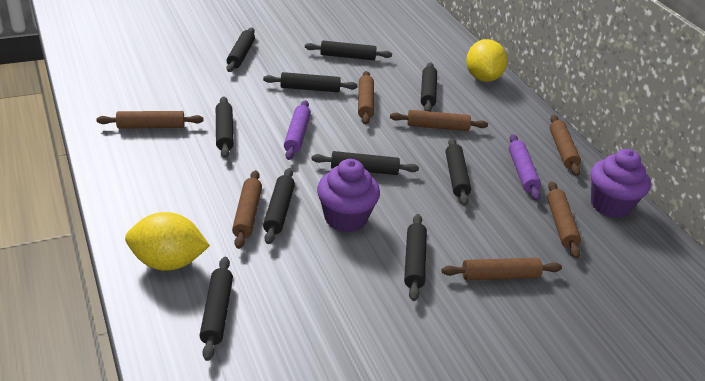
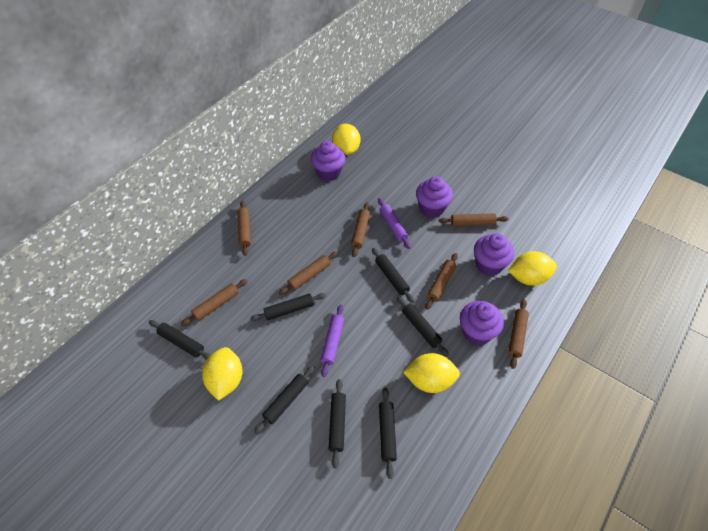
black rolling pin: [200,257,233,361] [216,96,234,158] [226,27,255,72] [263,72,358,92] [263,168,295,244] [305,41,392,60] [311,151,419,175] [404,214,427,301] [421,62,437,111] [446,138,471,206] = 10 -> [149,320,211,360] [251,293,326,321] [254,365,315,434] [329,379,346,468] [372,248,414,303] [379,388,397,479] [397,296,449,357] = 7
purple cupcake: [317,159,380,232] [591,149,651,218] = 2 -> [311,141,345,181] [416,176,453,218] [460,301,504,345] [474,233,514,276] = 4
yellow lemon: [125,212,210,271] [466,39,507,82] = 2 -> [202,347,243,401] [332,124,360,155] [403,353,460,393] [508,251,557,286] = 4

